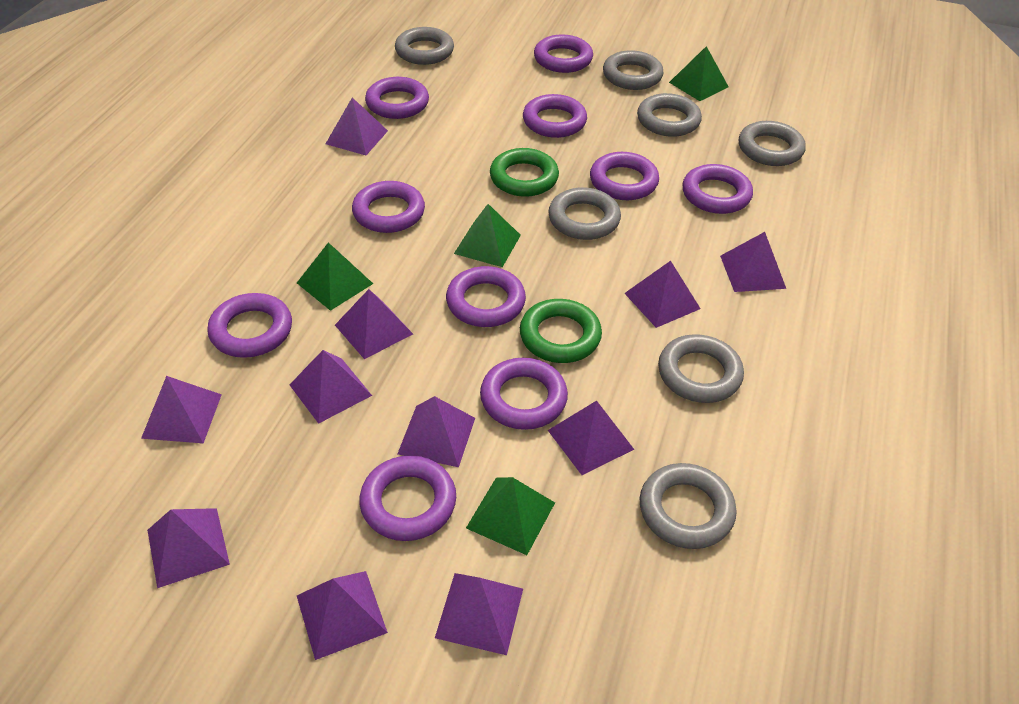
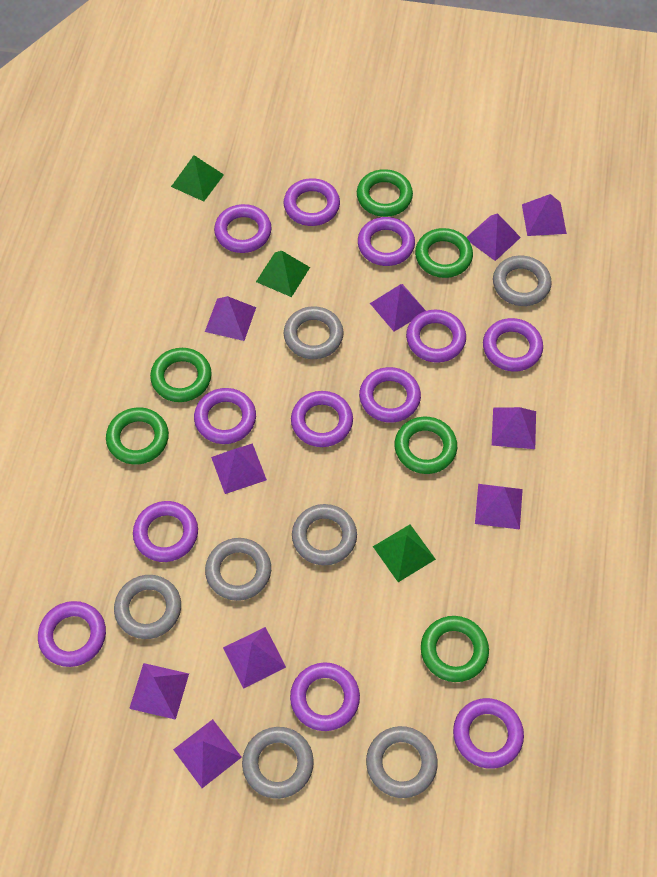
green pyramid: [297,242,373,311] [454,204,521,267] [466,477,555,555] [669,46,729,101] = 4 -> [171,155,224,201] [256,251,310,297] [373,524,436,582] = 3
green ring: [490,148,559,197] [520,299,602,363] = 2 -> [106,407,169,464] [150,348,212,402] [357,169,413,217] [395,417,457,474] [415,228,473,278] [421,616,489,682] = 6
purple pyramid: [141,376,222,443] [147,508,230,588] [290,350,372,424] [297,571,388,660] [326,98,388,155] [335,289,413,359] [397,396,475,467] [435,573,523,655] [548,401,635,475] [624,261,701,328] [720,232,786,292] = 11 -> [129,663,189,720] [173,719,242,788] [205,296,256,341] [211,443,267,494] [223,627,286,689] [370,284,426,331] [466,213,521,261] [475,484,523,530] [492,407,536,449] [522,194,567,236] = 10
purple ring: [207,293,292,358] [352,181,425,233] [359,455,456,541] [365,77,429,119] [446,266,526,327] [480,358,568,430] [523,94,587,138] [534,34,593,73] [590,152,659,200] [682,164,753,214] = 10 -> [38,601,106,667] [133,501,198,562] [194,388,256,444] [214,204,272,253] [284,178,340,226] [290,663,360,731] [291,391,353,447] [358,217,415,266] [359,367,421,423] [406,310,466,363] [453,698,524,769] [483,318,543,371] = 12

